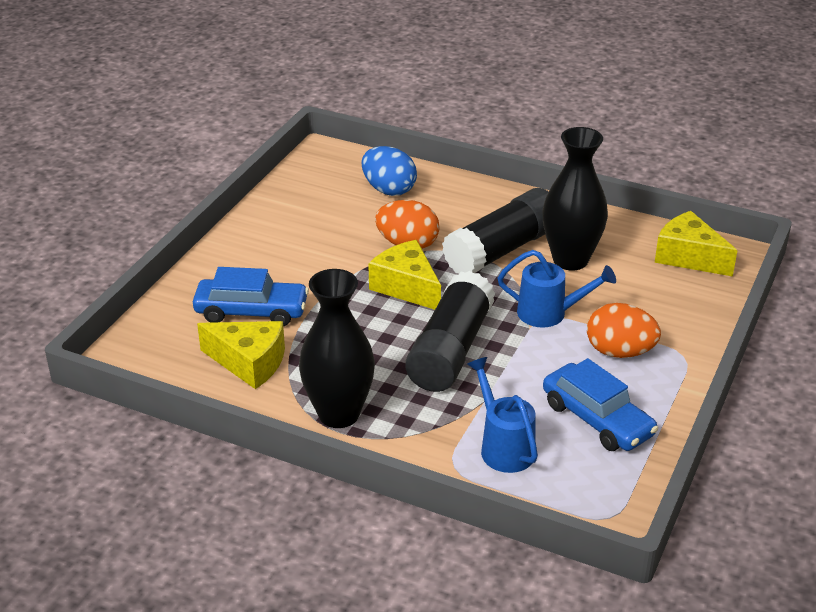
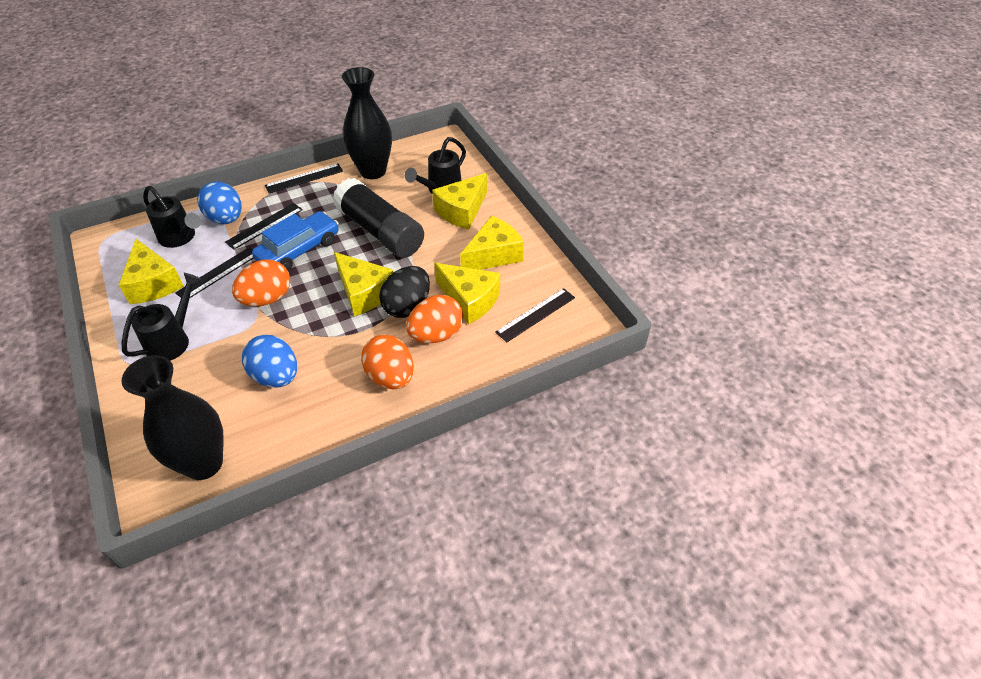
black egg: none = 0 -> [379,266,430,318] = 1
black glue stick: [405,271,495,392] [442,188,549,273] = 2 -> [332,178,424,258] = 1
black ruler: none = 0 -> [175,247,253,298] [225,203,303,250] [265,164,343,194] [495,288,575,343] = 4
black watering can: none = 0 -> [122,273,201,361] [143,186,201,248] [405,137,466,194] = 3
blue car: [193,267,309,326] [543,358,658,451] = 2 -> [252,211,339,271] = 1
blue egg: [361,146,417,196] = 1 -> [197,182,242,224] [242,335,297,387] = 2
blue watering can: [467,357,538,473] [498,250,616,327] = 2 -> none = 0
orange egg: [375,200,440,249] [587,303,661,358] = 2 -> [232,259,290,306] [361,334,414,390] [406,295,463,343] = 3
yellow cheese: [197,321,285,389] [368,240,441,310] [655,211,738,277] = 3 -> [119,239,184,304] [334,252,394,316] [432,173,487,230] [434,263,500,324] [460,216,524,270] = 5

